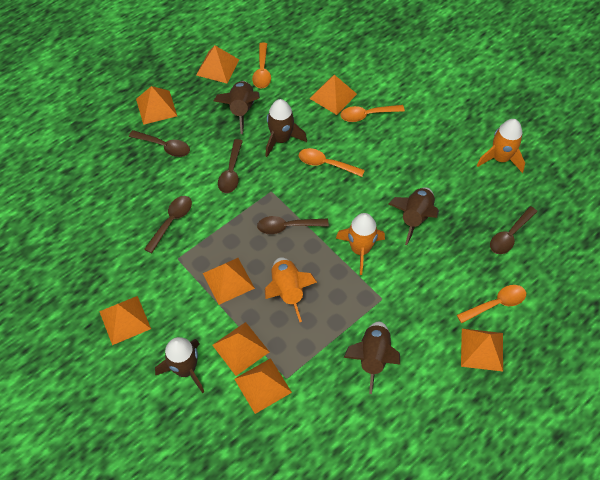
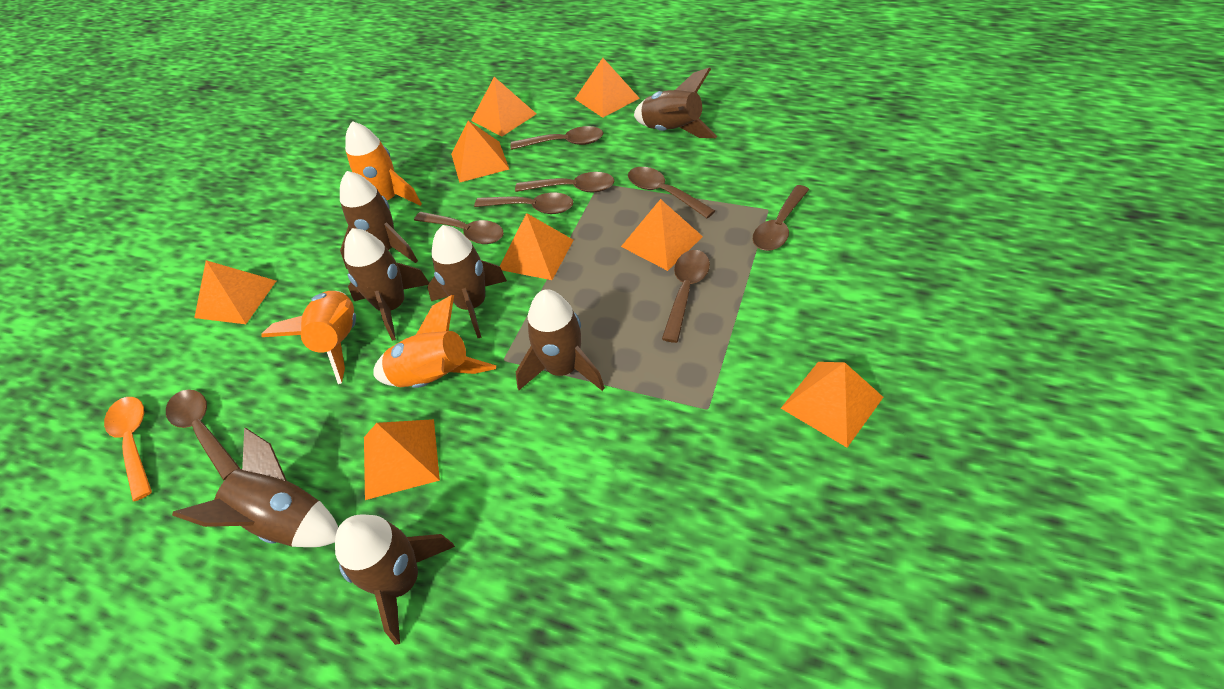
brown rocket: [155,337,204,393] [214,81,260,134] [266,99,307,157] [344,322,400,394] [389,187,439,245] = 5 -> [172,428,338,547] [335,514,455,645] [340,171,418,269] [344,228,429,341] [427,225,507,338] [516,289,605,391] [634,67,717,138] = 7
brown spoon: [129,130,190,157] [144,196,192,253] [218,139,243,193] [257,216,329,234] [490,206,538,254] = 5 -> [166,390,240,480] [414,212,504,244] [474,192,573,214] [510,126,603,150] [515,172,614,192] [628,167,715,218] [662,250,710,343] [753,185,809,251] = 8
orange spoon: [252,43,271,89] [299,148,365,177] [340,105,405,122] [457,285,526,323] = 4 -> [104,397,152,501] = 1

